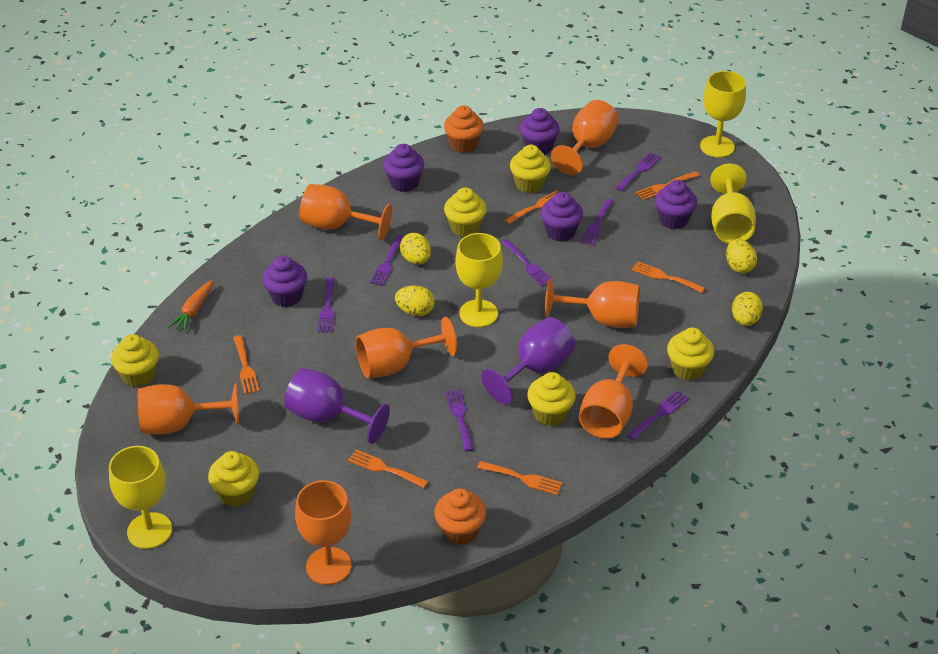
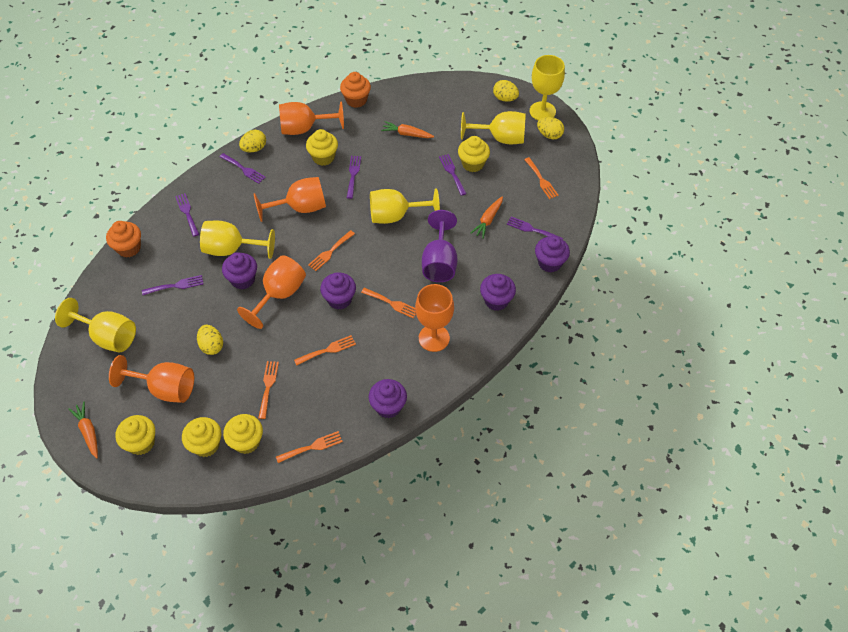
orange carrot: [168,280,213,332] = 1 -> [69,402,98,458] [381,121,434,138] [471,196,503,239] = 3
orange goblet: [138,383,239,435] [295,480,351,585] [299,184,392,240] [356,317,457,378] [545,279,640,328] [551,100,619,175] [579,344,648,439] = 7 -> [109,355,194,403] [237,255,306,329] [254,177,326,222] [279,101,344,135] [415,284,454,352] = 5
purple fork: [318,277,335,332] [370,235,404,286] [445,389,474,451] [501,239,553,286] [580,198,613,246] [616,152,661,191] [627,390,689,440] = 7 -> [142,275,203,295] [175,193,199,237] [220,153,266,184] [347,156,361,199] [439,154,467,196] [507,216,563,240] = 6
purple goblet: [284,368,390,444] [481,317,575,404] = 2 -> [422,210,457,282] = 1
yellow cupcake: [111,334,159,387] [208,451,259,507] [444,187,487,237] [510,145,551,193] [527,372,576,426] [667,328,714,381] = 6 -> [115,415,155,455] [182,417,221,457] [223,414,263,454] [306,129,338,166] [458,136,490,172] = 5
yellow goblet: [109,446,172,549] [455,233,503,327] [700,71,746,158] [710,164,756,243] = 4 -> [55,298,136,353] [200,221,275,259] [370,188,440,224] [461,111,526,144] [530,55,565,120] = 5

